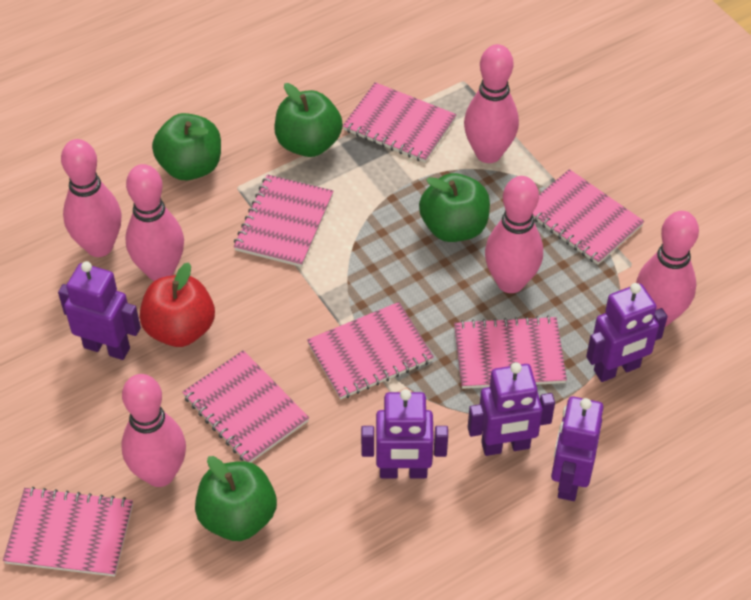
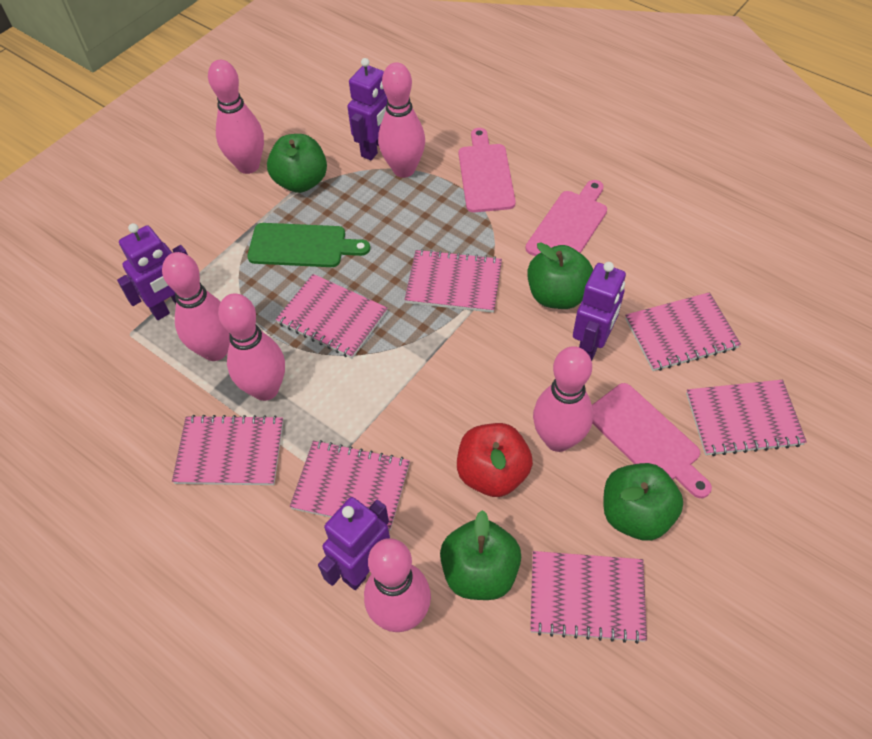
green cutting board: none = 0 -> [247,223,370,267] = 1
pink cutting board: none = 0 -> [459,128,516,212] [525,180,607,256] [592,383,712,498] = 3
purple robot: [58,261,141,360] [361,389,448,479] [468,362,555,456] [551,396,604,501] [586,283,668,382] = 5 -> [117,223,188,320] [318,497,390,590] [347,58,387,160] [573,262,626,361] = 4

